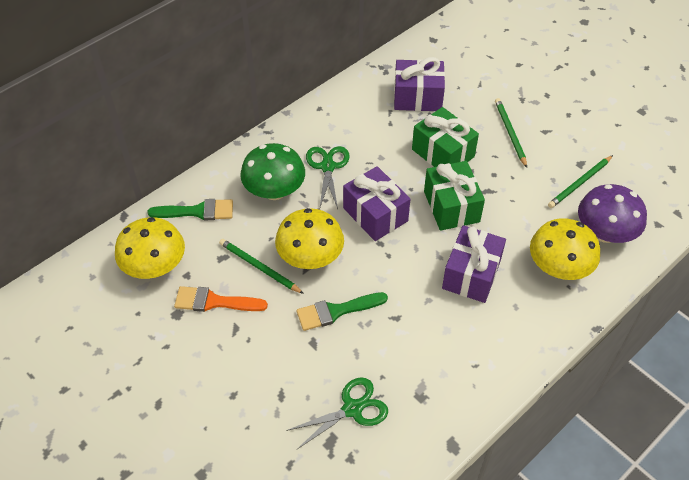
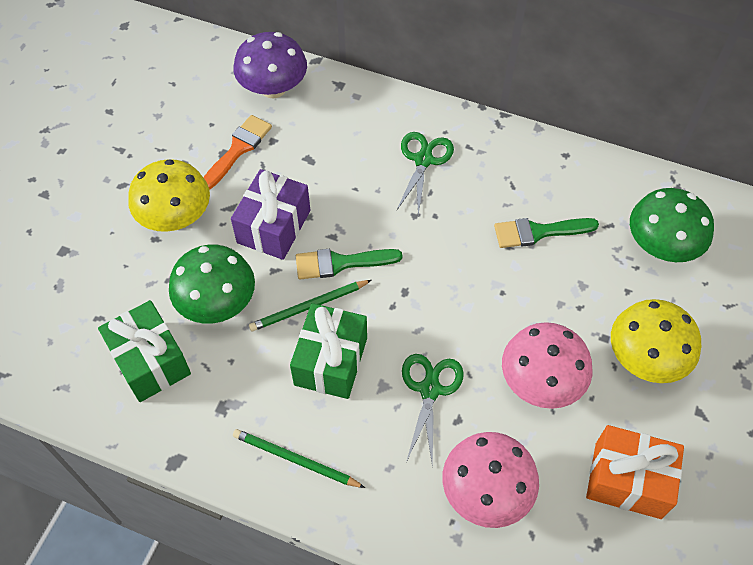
green mushroom: [240,143,305,200] = 1 -> [169,245,255,324] [630,188,714,262] = 2
green pencil: [219,239,304,294] [495,98,527,168] [548,155,613,208] = 3 -> [233,429,365,488] [249,280,371,332] = 2
orange gift: none = 0 -> [586,425,684,519] = 1
pink mushroom: none = 0 -> [442,432,539,528] [502,322,592,409] = 2
purple gift: [343,166,410,241] [394,57,445,111] [442,225,506,303] = 3 -> [231,169,310,260] = 1
yellow mushroom: [115,217,185,279] [275,208,344,269] [530,218,600,280] = 3 -> [128,159,210,232] [611,299,701,383] = 2

